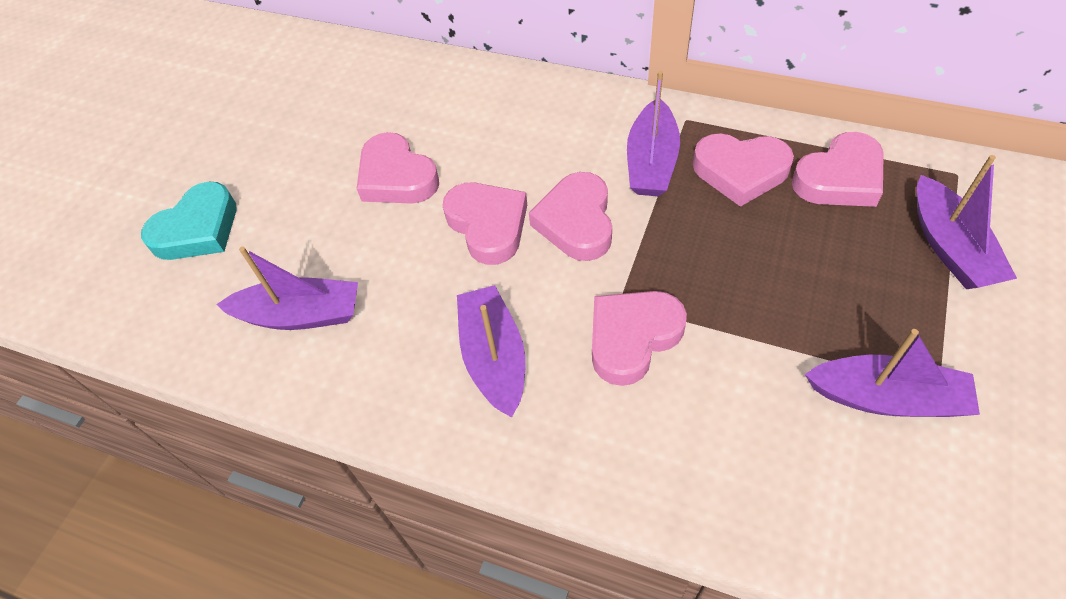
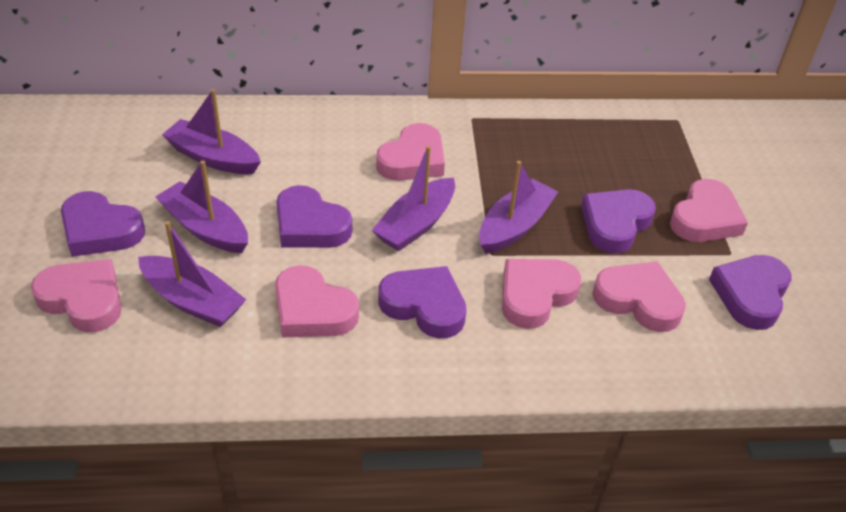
purple heart: none = 0 -> [61,191,145,257] [276,185,352,248] [378,266,467,339] [581,189,656,254] [709,255,792,330] = 5
turquoise heart: [141,182,237,260] = 1 -> none = 0

